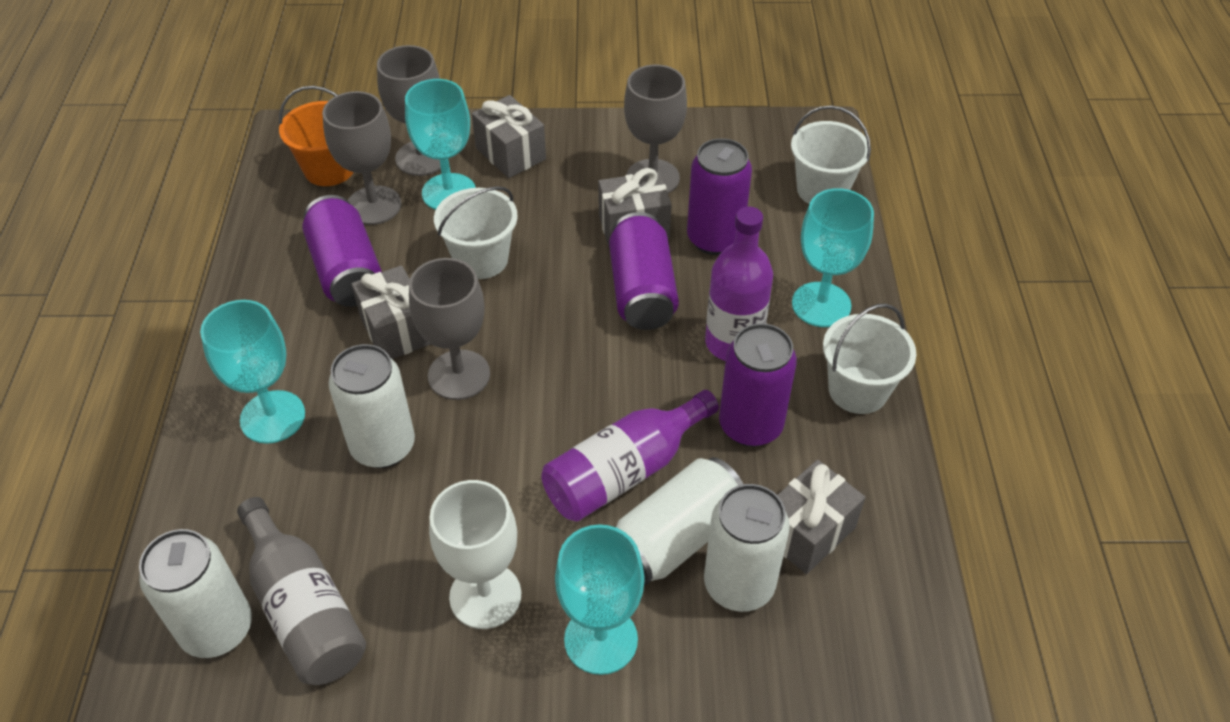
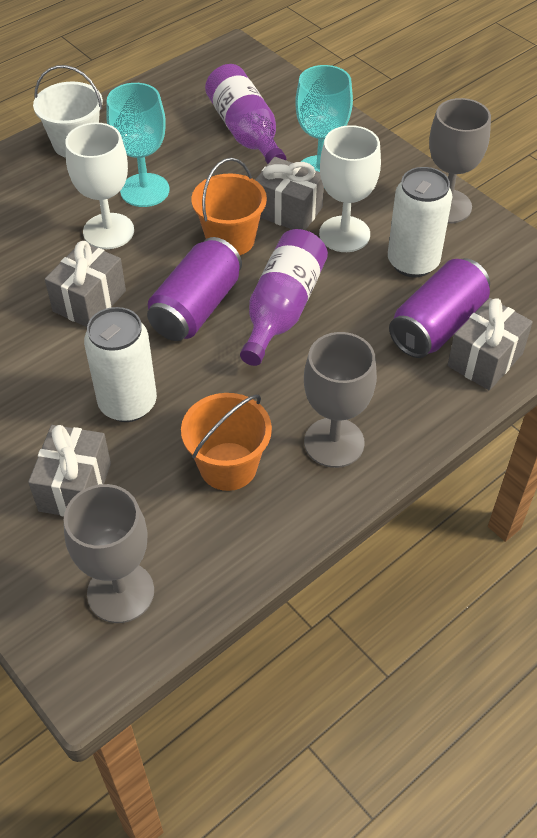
grey bottle: [237,497,366,685] = 1 -> none = 0
grey goblet: [322,91,401,225] [377,45,441,176] [409,258,490,400] [624,65,687,193] = 4 -> [64,484,154,623] [304,332,377,468] [429,98,491,224] = 3
orange bucket: [279,86,353,186] = 1 -> [181,393,272,491] [191,158,267,255] = 2
purple can: [302,195,382,307] [609,212,679,330] [687,138,752,255] [719,323,797,447] = 4 -> [147,237,242,341] [389,258,490,358] = 2
turquoise goblet: [200,300,305,444] [405,79,476,210] [555,524,644,675] [792,188,874,327] = 4 -> [106,83,170,207] [295,65,353,172] = 2
white bucket: [434,186,518,279] [791,105,871,204] [823,303,916,414] = 3 -> [33,65,103,158] = 1
white can: [139,529,252,658] [328,344,415,468] [616,457,743,585] [704,484,790,612] = 4 -> [84,307,157,422] [388,167,453,277] = 2
white goblet: [429,480,521,629] = 1 -> [65,123,134,249] [319,125,381,252] = 2

